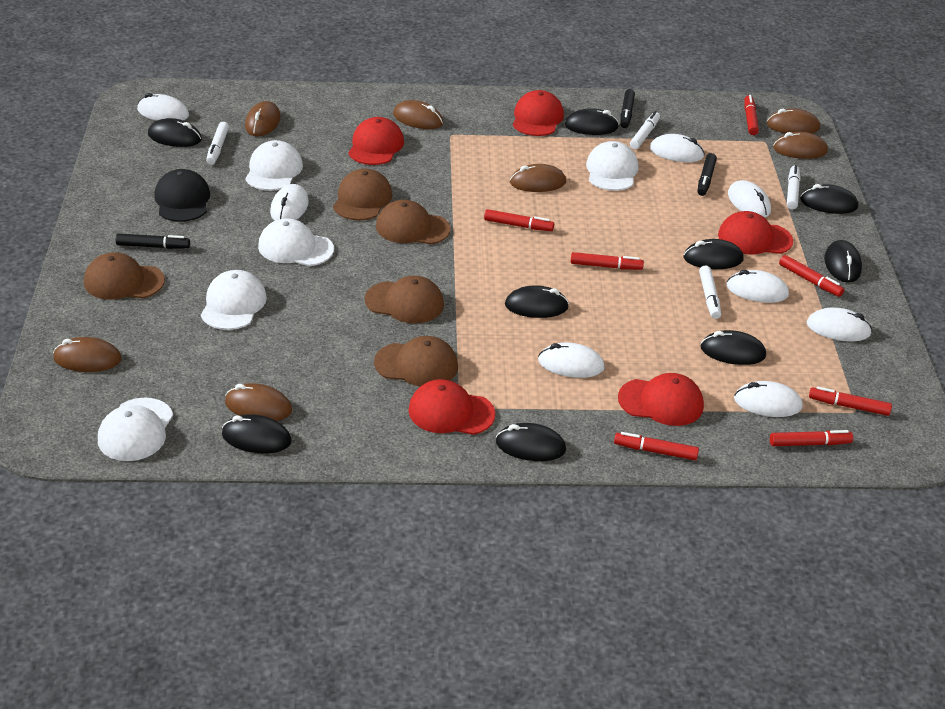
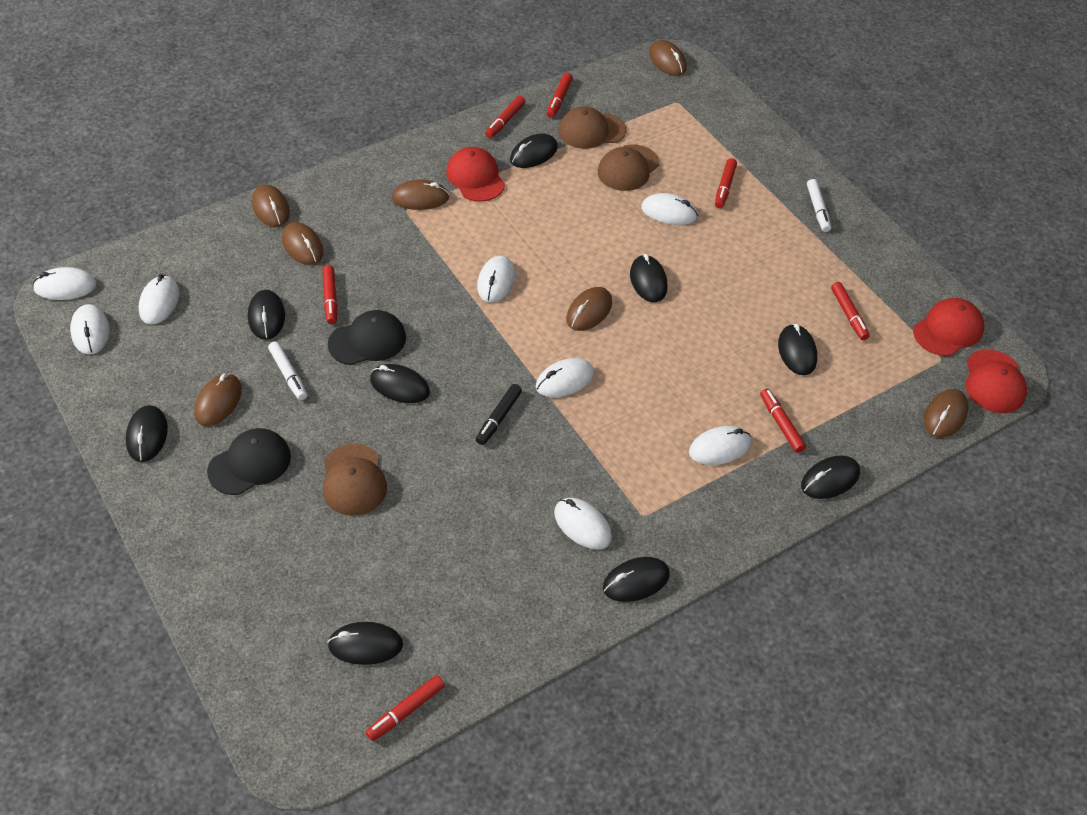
black cap: [154,169,210,222] = 1 -> [207,428,291,495] [328,310,406,365] = 2
black marker: [116,234,190,249] [620,89,635,128] [697,153,717,196] = 3 -> [476,384,522,445] = 1
brown cap: [84,253,165,300] [333,169,392,220] [365,276,444,323] [374,336,458,386] [376,200,451,244] = 5 -> [323,444,387,516] [558,107,626,149] [598,145,659,191] = 3
red cap: [348,117,404,165] [408,379,495,435] [513,90,564,136] [618,373,704,426] [718,211,793,254] = 5 -> [446,147,505,202] [913,298,984,356] [966,350,1027,413] = 3
white cap: [98,398,173,461] [201,270,267,330] [245,140,303,191] [258,218,334,266] [586,141,638,191] = 5 -> none = 0
white marker: [206,122,229,165] [630,111,660,149] [699,265,721,319] [787,165,800,209] = 4 -> [268,341,307,400] [807,179,831,232] = 2

